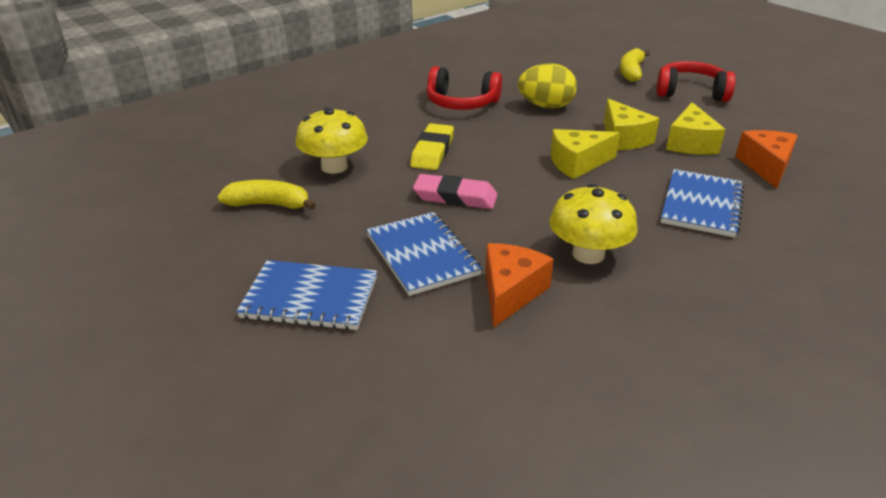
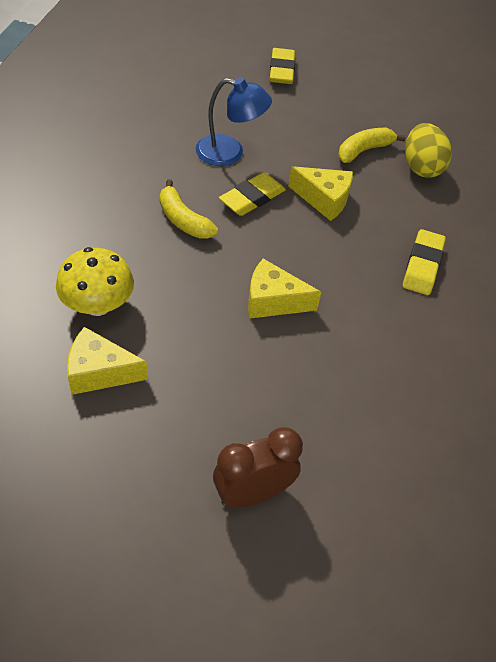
blue lamp: none = 0 -> [196,77,272,166] = 1
blue notebook: [236,260,377,330] [366,212,482,296] [661,169,745,238] = 3 -> none = 0
brown clock: none = 0 -> [213,427,303,508] = 1
orange cheese: [486,243,554,328] [735,130,798,189] = 2 -> none = 0
pink eraser: [413,174,498,209] = 1 -> none = 0
red headphones: [427,66,502,110] [656,61,736,102] = 2 -> none = 0
yellow eraser: [410,123,454,170] = 1 -> [219,172,286,216] [270,48,295,84] [403,229,446,295] = 3
yellow mushroom: [295,108,368,174] [549,184,637,264] = 2 -> [56,247,134,316] = 1

